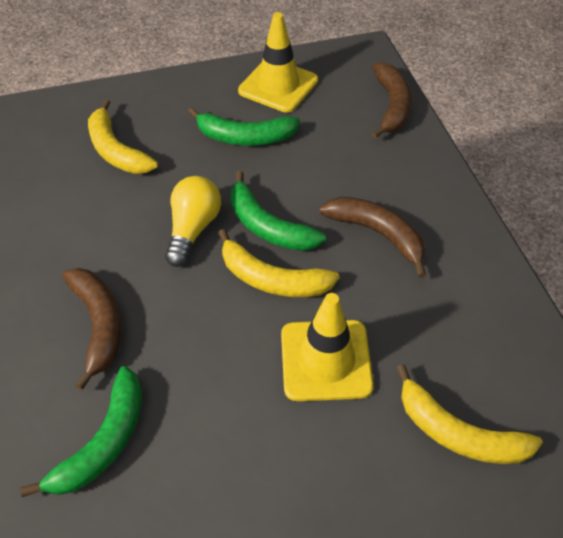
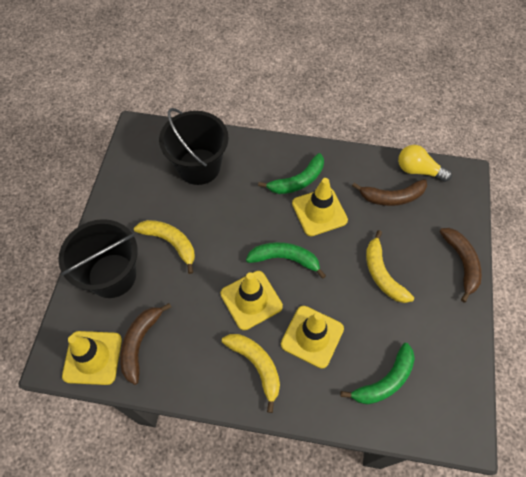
black bucket: none = 0 -> [58,219,138,298] [159,108,229,185] = 2
yellow traffic cone: [238,12,318,112] [281,293,374,401] = 2 -> [62,331,122,385] [221,271,283,330] [281,306,344,369] [292,178,348,236] = 4

